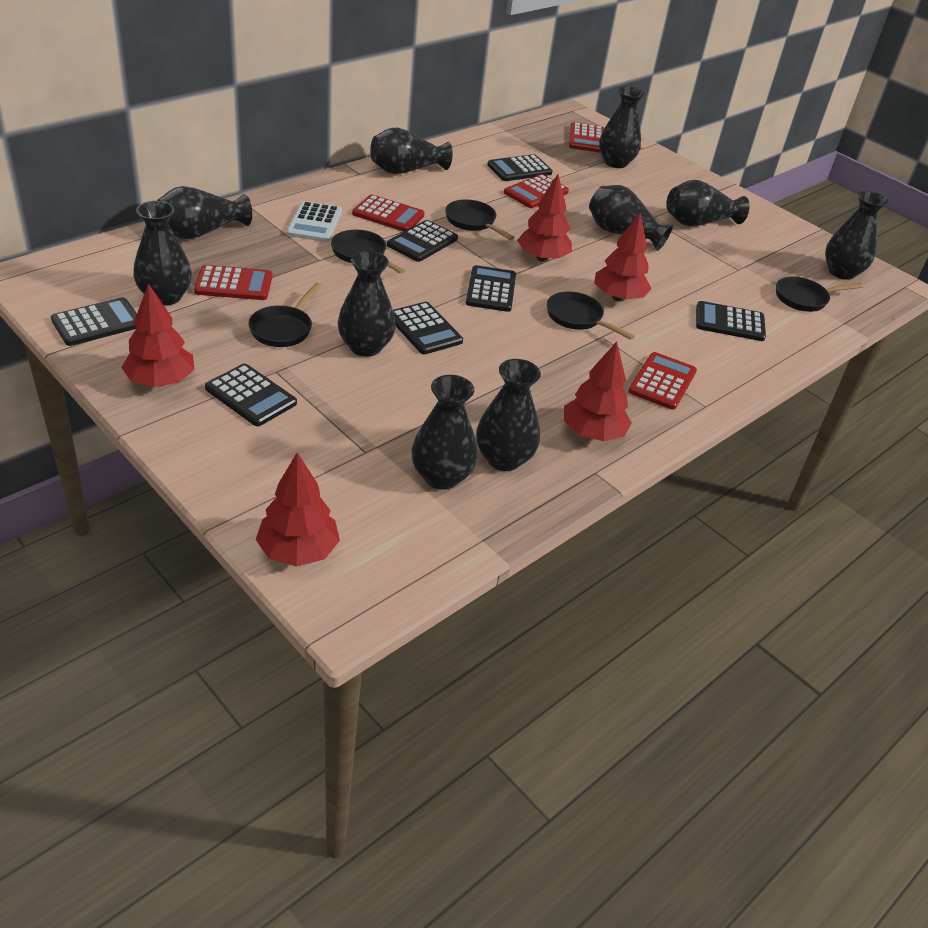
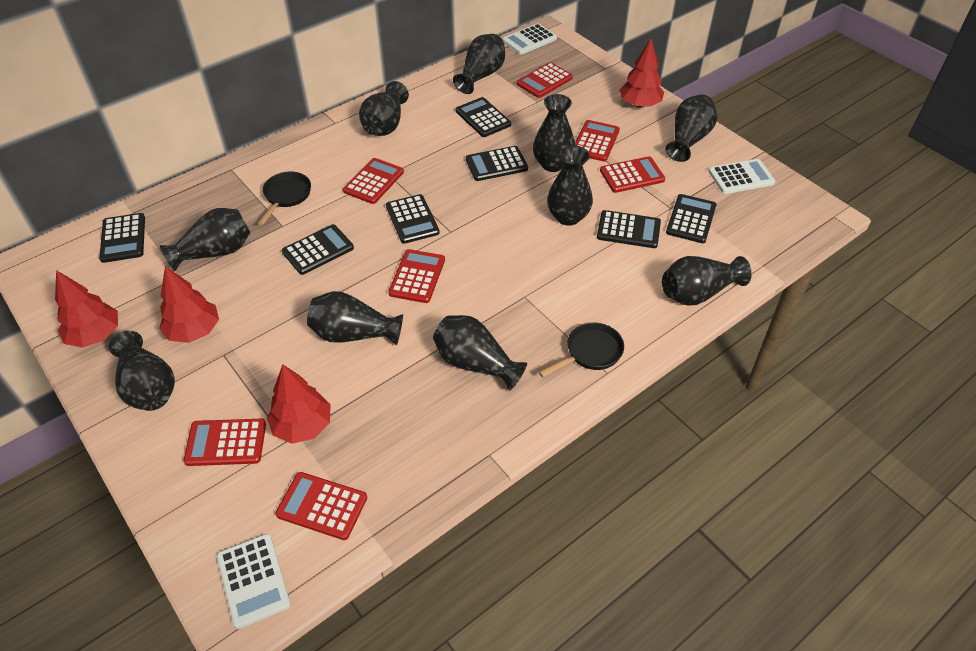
black pan: [248,283,322,347] [331,230,405,274] [445,199,515,240] [547,291,635,340] [776,277,863,312] = 5 -> [258,172,311,226] [539,323,624,377] = 2
red calculator: [194,265,273,300] [352,194,425,232] [504,174,569,208] [569,122,604,153] [628,352,697,410] = 5 -> [183,419,266,466] [275,472,367,540] [343,158,404,204] [388,249,445,303] [516,62,573,98] [575,120,620,162] [600,156,665,193] = 7
red tree: [121,283,195,387] [256,452,340,567] [517,174,572,262] [564,341,632,441] [594,213,652,302] = 5 -> [55,270,118,348] [159,266,219,343] [267,364,331,444] [619,39,664,108] = 4
white calculator: [287,201,342,242] = 1 -> [217,534,291,629] [503,23,557,55] [708,159,775,194] = 3

